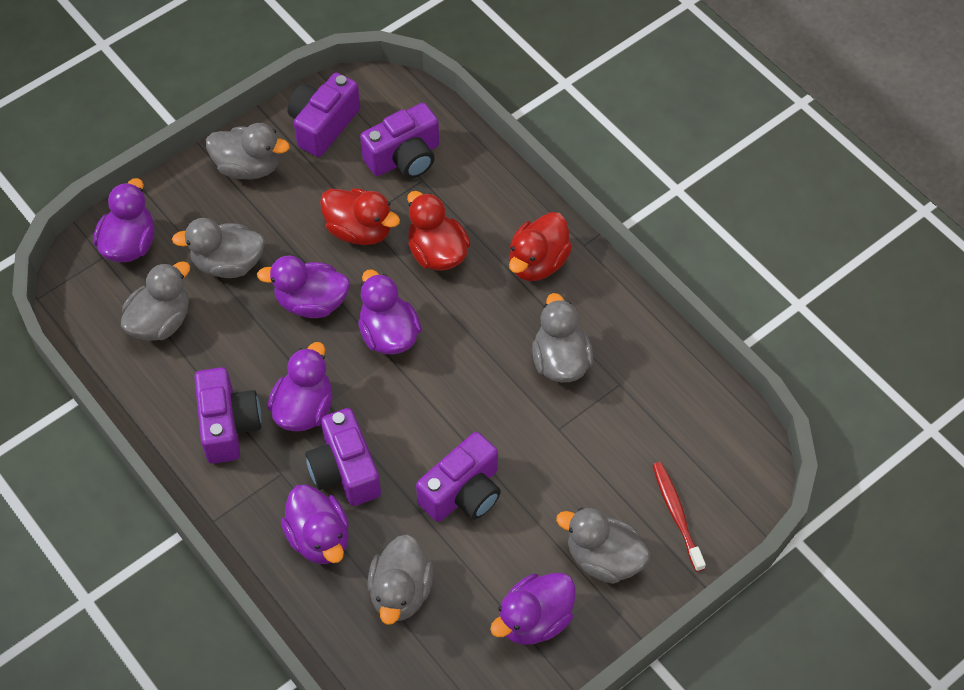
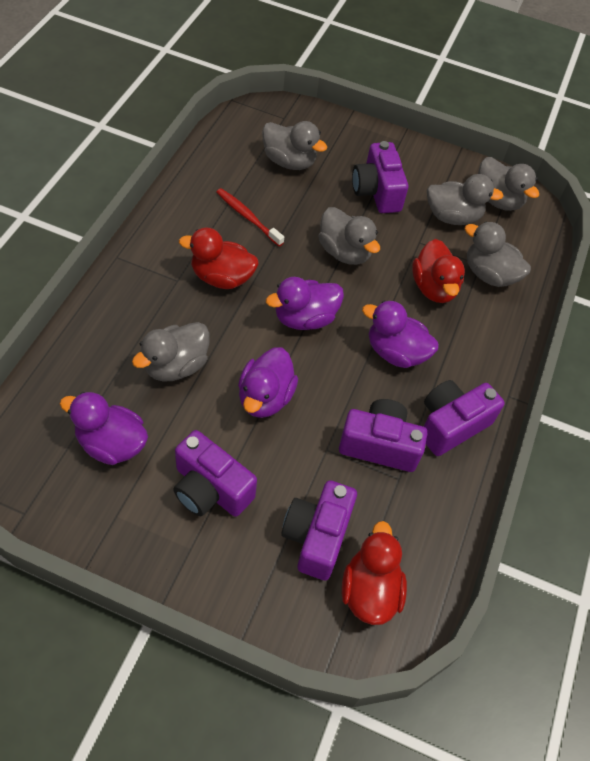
purple duck: [93,178,155,262] [257,255,350,318] [267,342,333,431] [281,485,349,564] [358,270,422,354] [490,573,576,645] = 6 -> [60,392,148,465] [238,347,298,418] [266,277,344,330] [362,301,439,368] = 4

